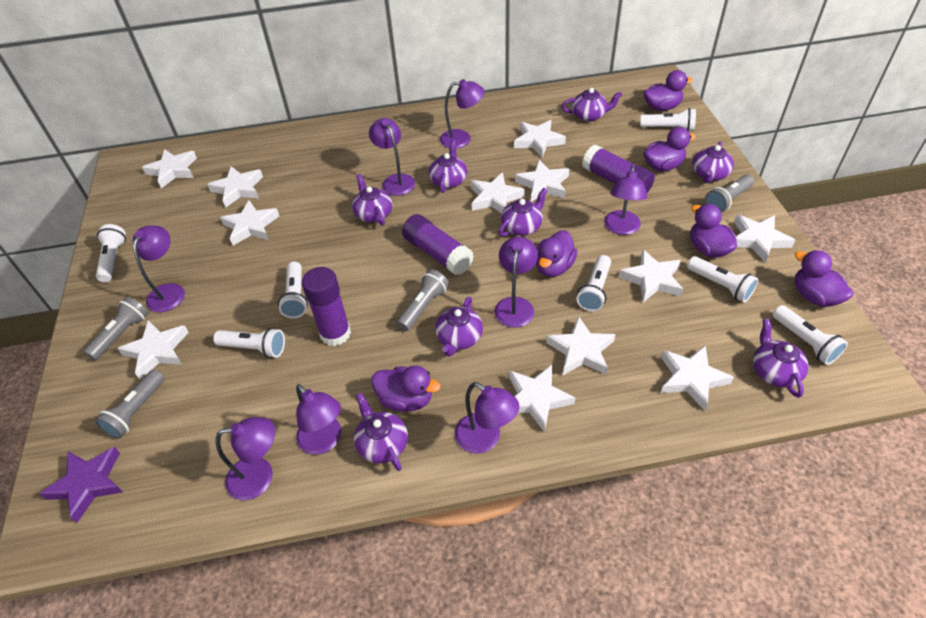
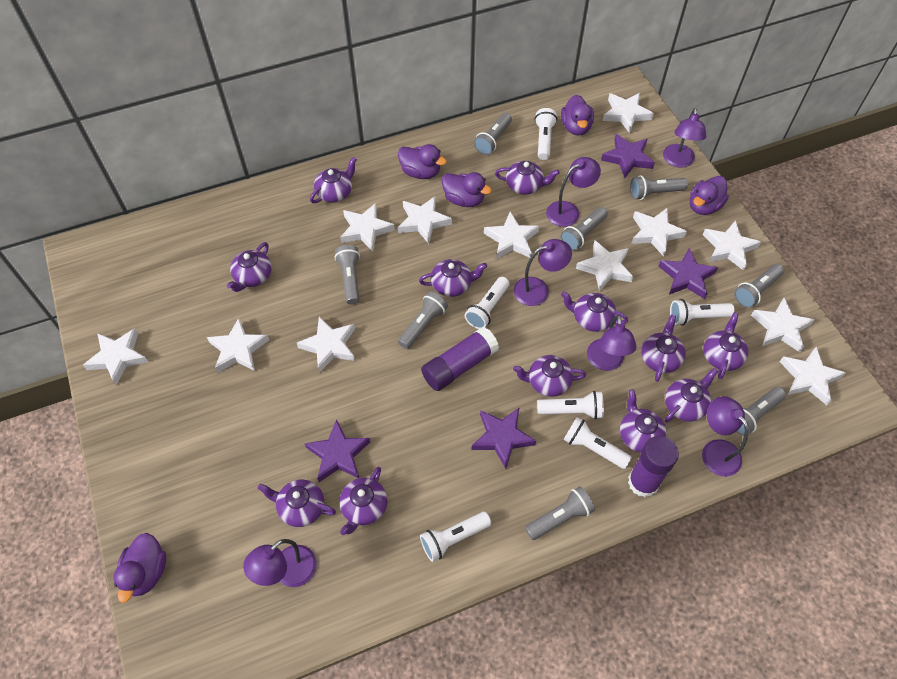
grey flashlight: [84,296,149,360] [95,370,165,439] [397,269,449,331] [705,175,754,213] = 4 -> [334,245,360,305] [398,292,448,349] [474,113,512,155] [525,486,595,540] [560,207,608,251] [630,175,688,200] [734,264,784,308] [736,387,786,436] = 8
purple duck: [371,366,440,412] [536,230,577,277] [643,70,693,111] [644,127,696,171] [690,204,737,258] [795,250,853,307] = 6 -> [113,533,166,603] [398,144,447,179] [442,172,492,207] [561,95,594,136] [690,176,729,215] = 5
purple glue stick: [302,267,351,346] [402,214,474,275] [582,145,655,193] = 3 -> [421,326,499,391] [628,436,679,498] = 2
purple lamp: [133,226,185,312] [216,417,275,500] [296,384,341,455] [369,118,415,196] [440,79,485,149] [455,382,519,453] [494,237,538,327] [604,165,647,235] = 8 -> [243,539,317,587] [514,239,572,306] [546,157,601,227] [587,315,637,371] [663,108,706,168] [702,396,748,476] = 6
purple star: [39,447,123,523] = 1 -> [305,419,370,482] [471,408,536,469] [601,134,655,178] [658,248,718,299] = 4
purple teapot: [352,174,392,226] [354,393,408,471] [429,140,467,193] [435,297,483,357] [499,188,548,236] [562,88,622,122] [692,142,734,183] [753,319,809,398] = 8 -> [227,242,272,292] [257,479,336,527] [310,157,357,203] [339,467,388,535] [419,259,487,297] [495,161,560,195] [513,355,586,397] [561,291,628,332] [620,389,666,453] [641,314,686,382] [665,368,718,423] [704,312,748,379] = 12
white flashlight: [96,224,126,282] [213,328,285,358] [278,262,308,318] [576,255,611,311] [640,108,696,131] [687,256,758,302] [773,305,848,365] = 7 -> [420,512,491,562] [465,277,509,329] [535,108,557,160] [537,391,604,419] [563,417,632,469] [670,299,735,326] = 6

